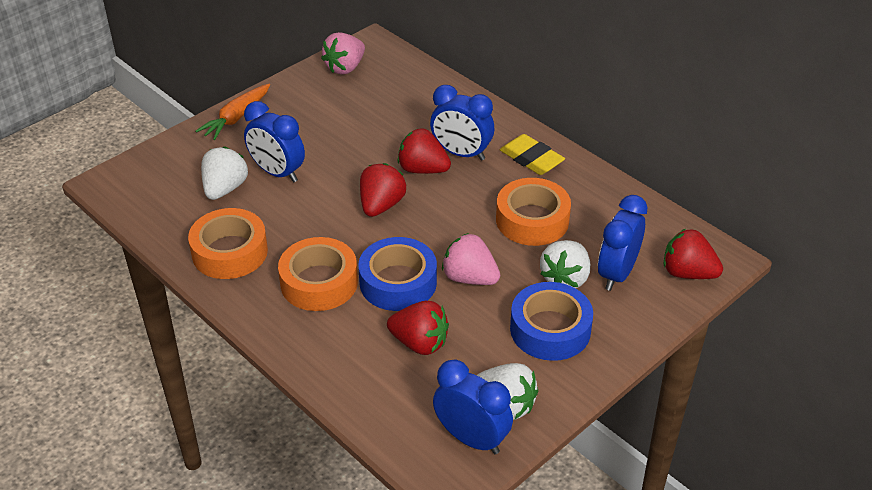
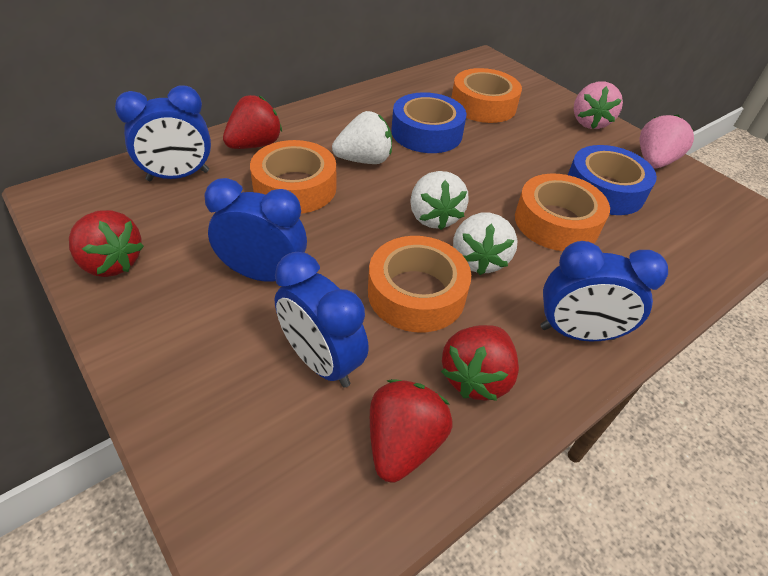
orange carrot: [196,84,270,140] = 1 -> none = 0
orange tape: [188,208,268,279] [278,237,358,311] [496,178,571,246] = 3 -> [250,140,336,214] [368,236,471,332] [451,68,522,123] [515,174,610,251] = 4
yellow eraser: [500,134,565,175] = 1 -> none = 0

